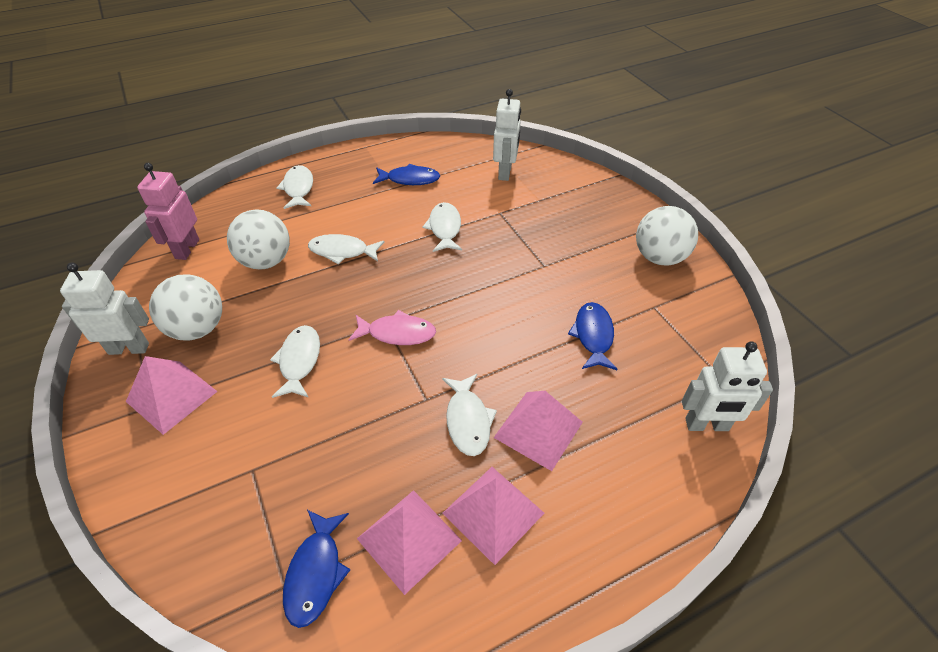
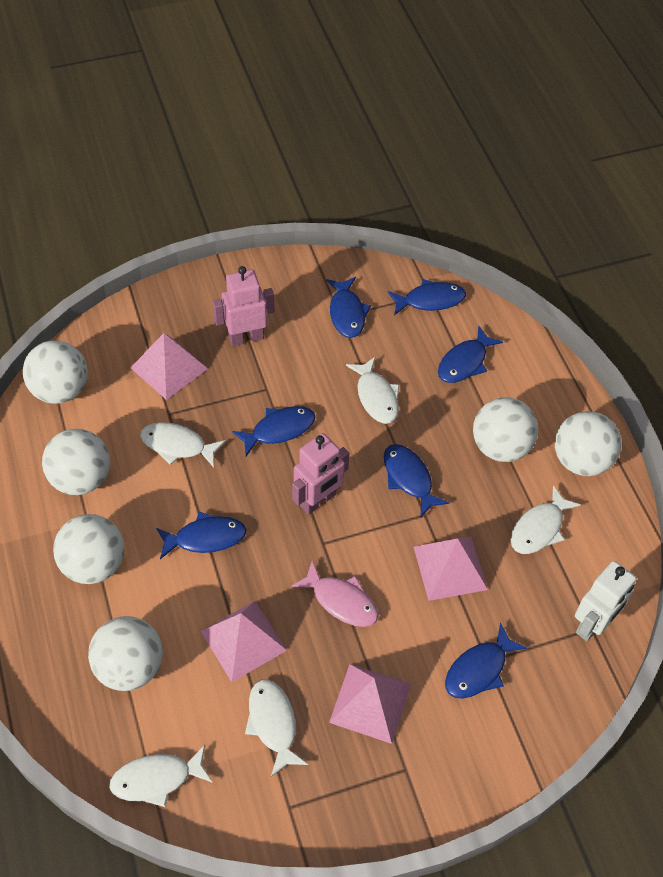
blue fish: [283,510,350,628] [373,164,440,185] [568,302,617,370] = 3 -> [156,512,247,559] [232,406,316,456] [326,277,371,338] [384,444,449,517] [388,279,466,315] [438,326,503,383] [445,623,527,699] = 7
pink robot: [137,163,199,260] = 1 -> [213,266,274,346] [292,433,349,515] = 2
white ball: [149,274,222,340] [227,209,290,270] [636,206,698,266] = 3 -> [23,340,88,404] [42,429,110,495] [53,514,125,584] [88,616,163,691] [473,397,538,462] [555,411,621,476] = 6
white robot: [60,262,149,355] [493,89,521,181] [682,341,773,431] = 3 -> [575,561,636,641] = 1

